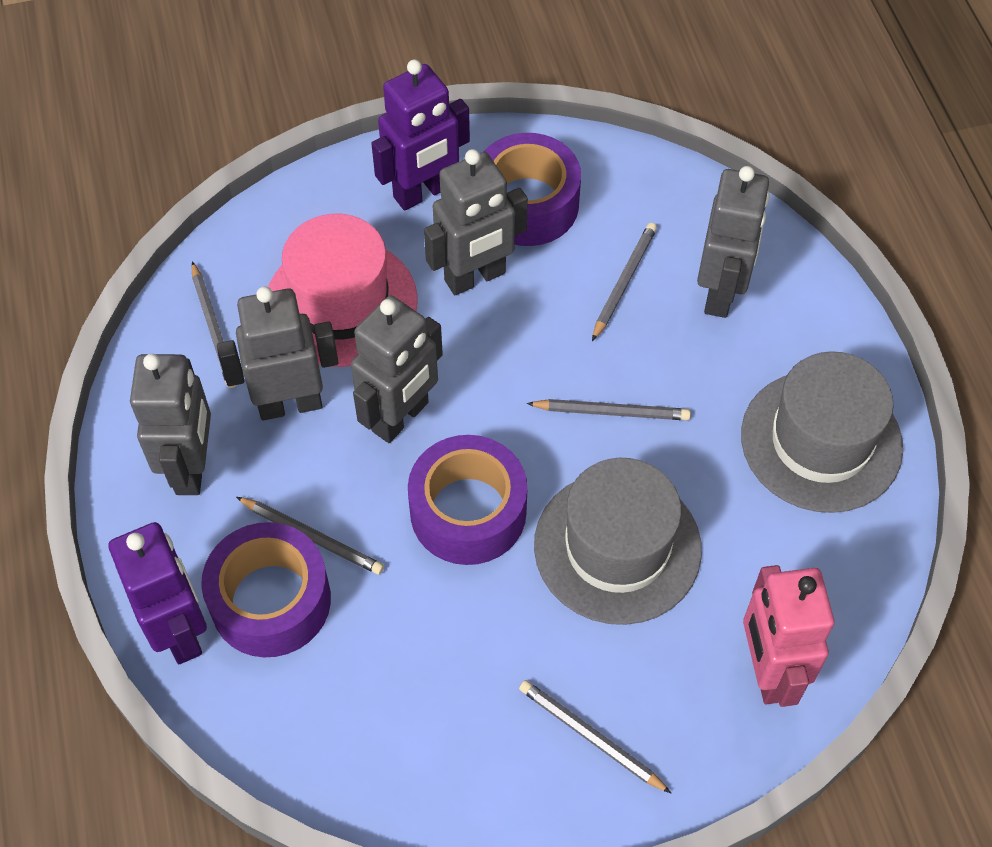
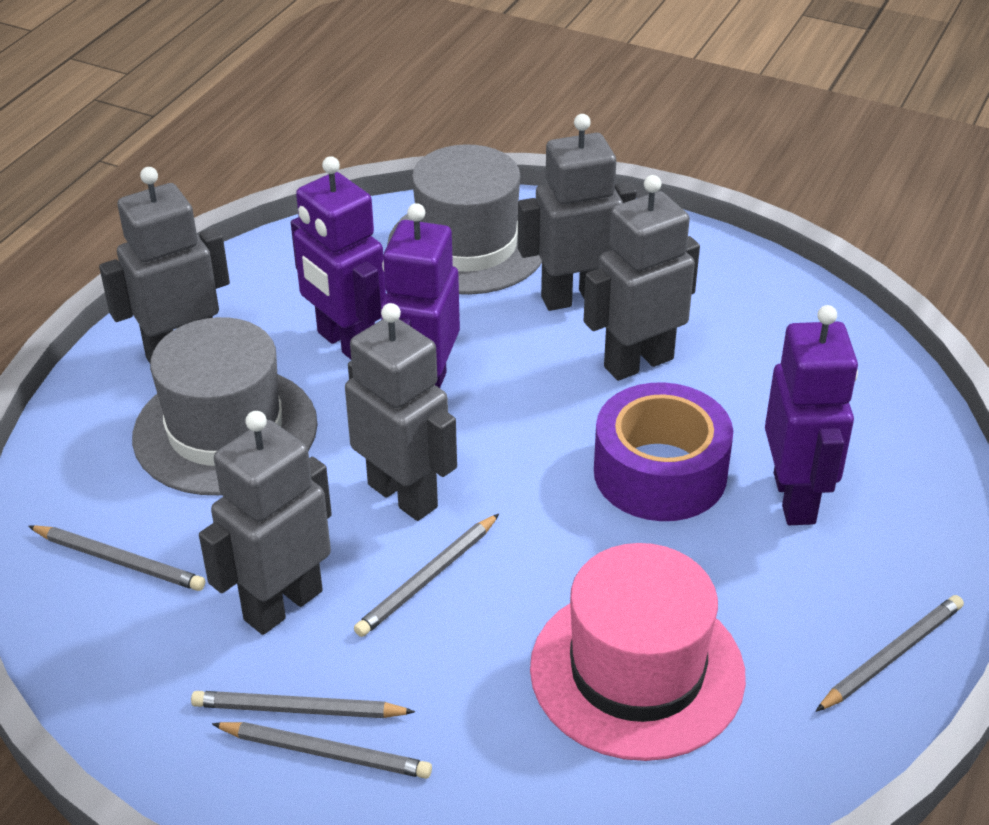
pink robot: [743,565,834,707] = 1 -> none = 0
purple robot: [108,522,207,664] [371,60,470,211] = 2 -> [291,156,386,359] [381,203,460,388] [765,305,858,525] = 3
purple tape: [201,522,331,657] [408,435,527,565] [484,133,581,246] = 3 -> [594,382,733,521] = 1

